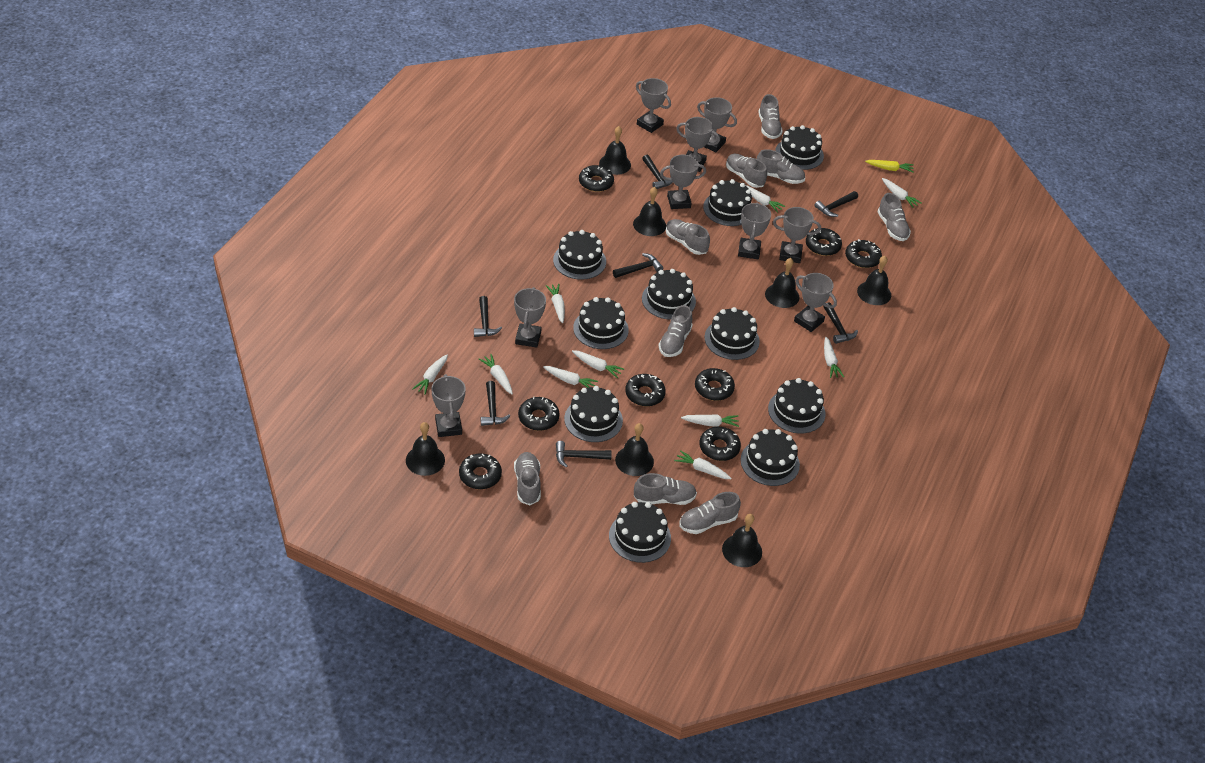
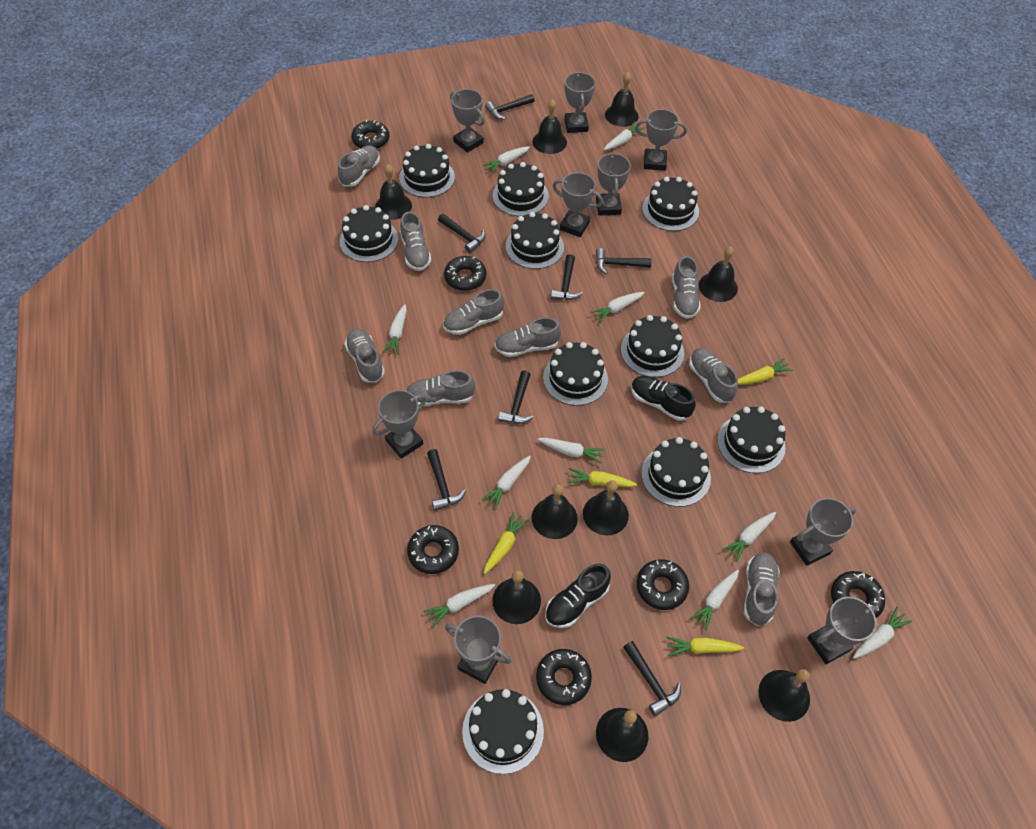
black bell: [406,422,445,476] [599,126,631,175] [615,423,654,476] [633,187,666,236] [722,514,762,567] [765,258,799,308] [857,256,891,305] = 7 -> [375,164,412,220] [492,570,541,624] [532,99,567,154] [532,484,578,539] [583,480,629,535] [596,708,648,762] [605,72,639,127] [699,246,738,302] [758,669,810,722] = 9
black donut: [459,453,502,489] [518,396,560,431] [579,165,614,192] [625,374,666,407] [695,368,735,401] [699,427,741,461] [806,228,842,256] [845,239,882,268] = 8 -> [351,120,389,149] [407,525,459,574] [444,256,486,291] [536,649,592,705] [637,559,689,610] [831,571,885,618] = 6
black shoe: none = 0 -> [545,563,611,628] [631,376,696,421] = 2
yellow carrot: [865,160,914,173] = 1 -> [484,512,529,574] [567,468,637,487] [666,636,744,656] [738,358,793,385] = 4

